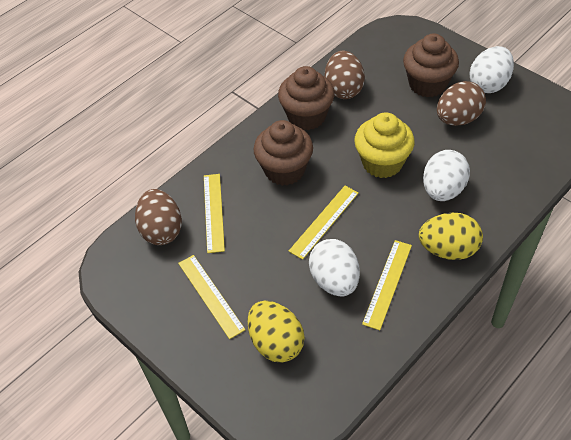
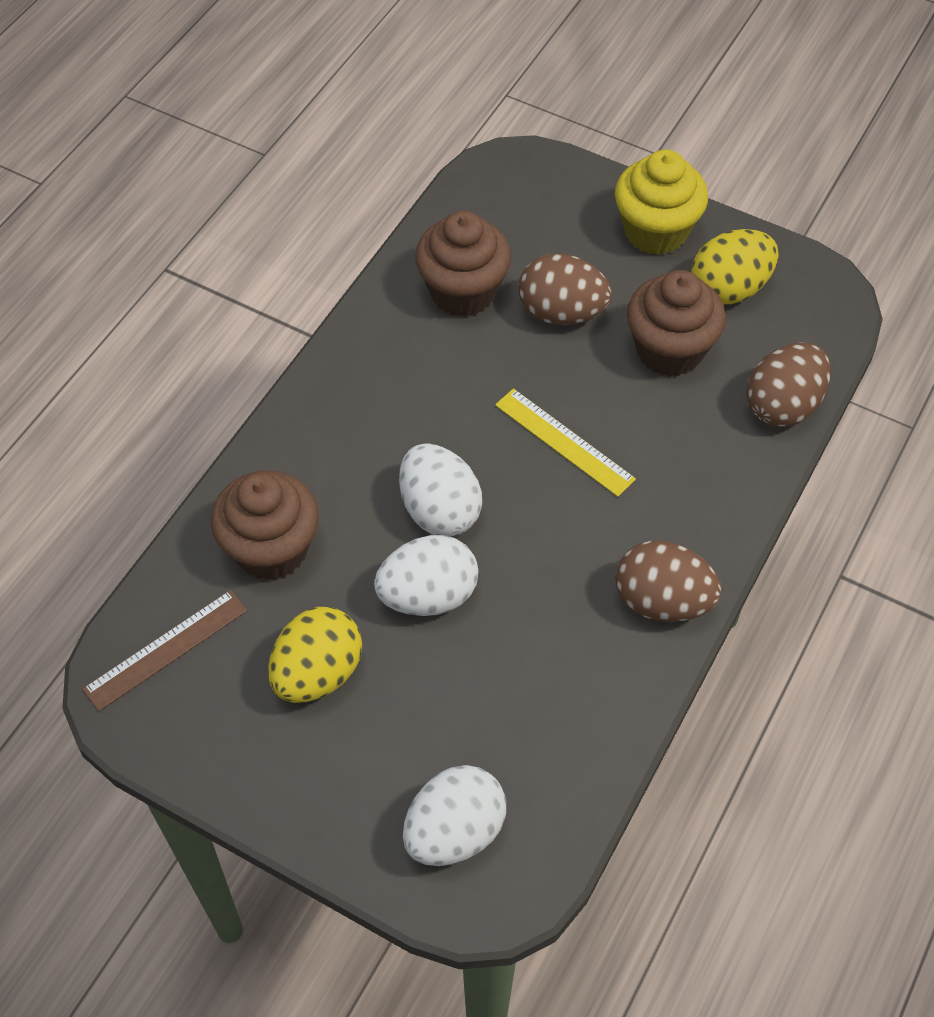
brown ruler: none = 0 -> [82,590,248,711] = 1
yellow ruler: [178,255,246,339] [204,174,225,253] [289,186,359,260] [362,240,412,330] = 4 -> [495,388,636,497] = 1

